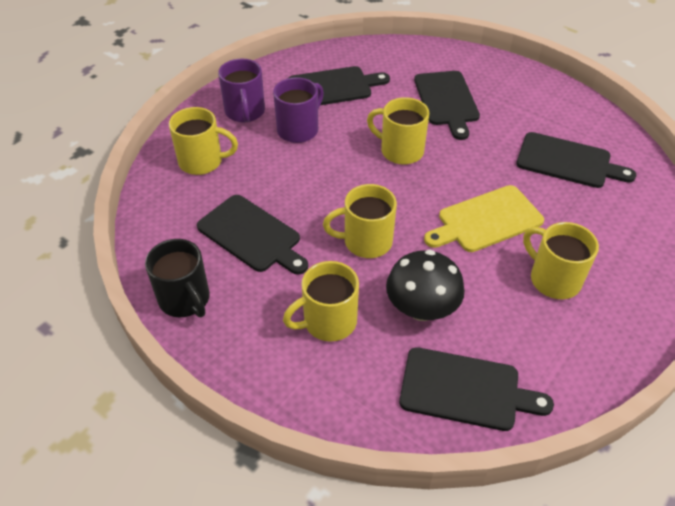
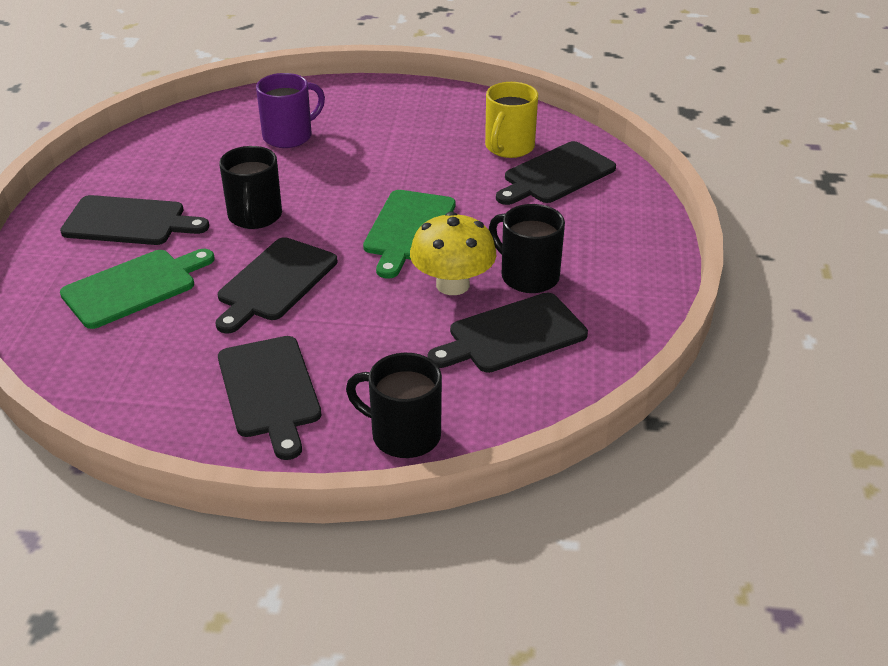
black mug: [145,239,210,317] = 1 -> [219,146,282,229] [346,353,442,458] [489,204,565,293] = 3
black mushroom: [386,250,465,321] = 1 -> none = 0
green cutting board: none = 0 -> [60,249,215,329] [363,190,456,279] = 2
purple mug: [218,59,265,122] [273,77,324,143] = 2 -> [256,73,325,148] = 1
yellow cutting board: [424,185,544,252] = 1 -> none = 0
yellow mug: [169,107,238,175] [283,261,359,342] [323,184,397,258] [367,97,429,165] [523,222,599,299] = 5 -> [485,82,538,158] = 1
yellow mushroom: none = 0 -> [410,212,496,295] = 1

